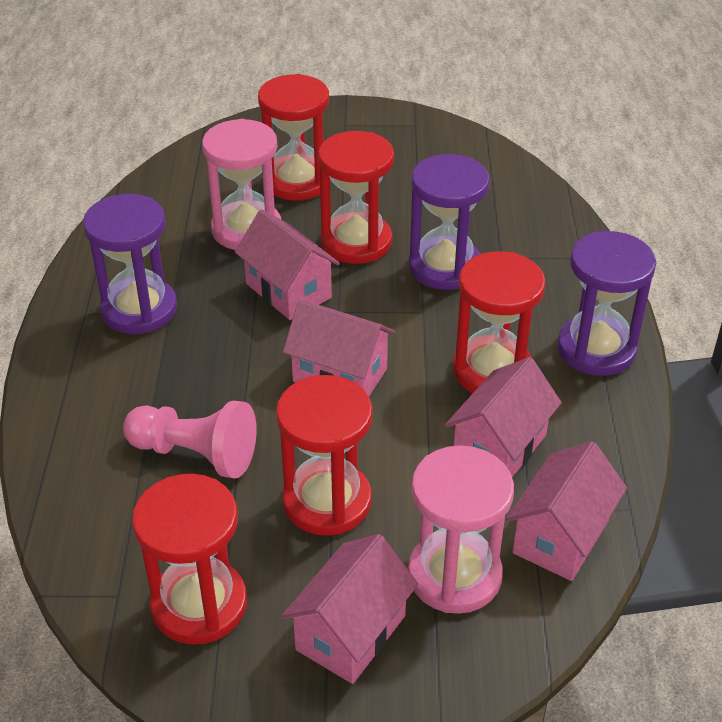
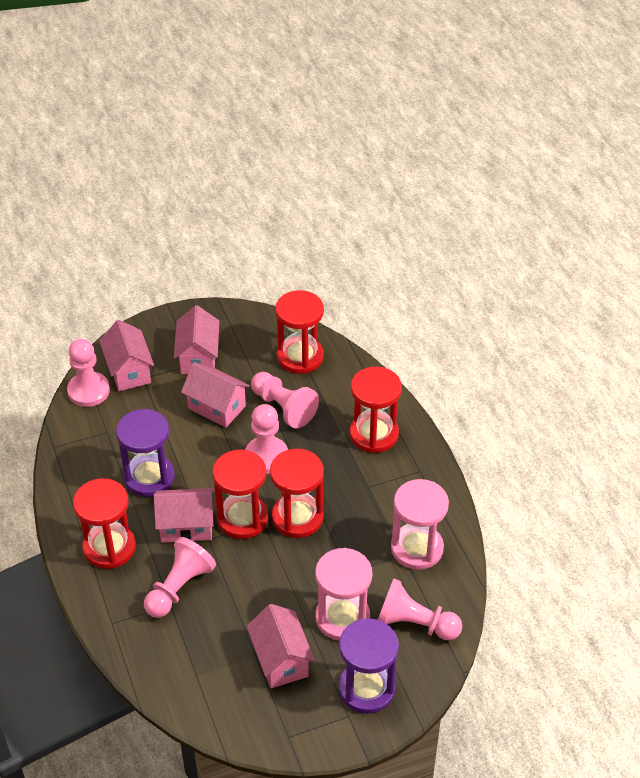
pink pawn: [123,401,257,479] = 1 -> [67,339,110,407] [144,537,216,618] [245,404,288,474] [251,372,319,428] [378,579,462,640] = 5
purple hourglass: [83,194,177,334] [409,154,490,290] [557,231,656,376] = 3 -> [116,409,175,497] [338,618,399,714] = 2

